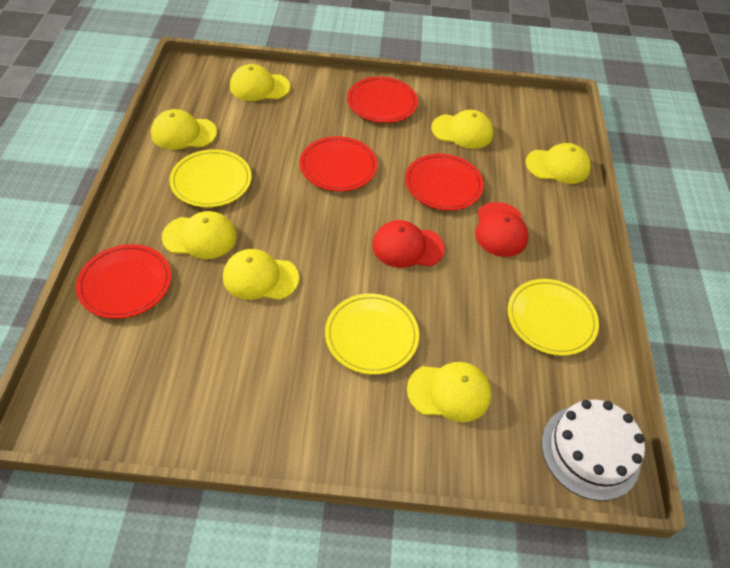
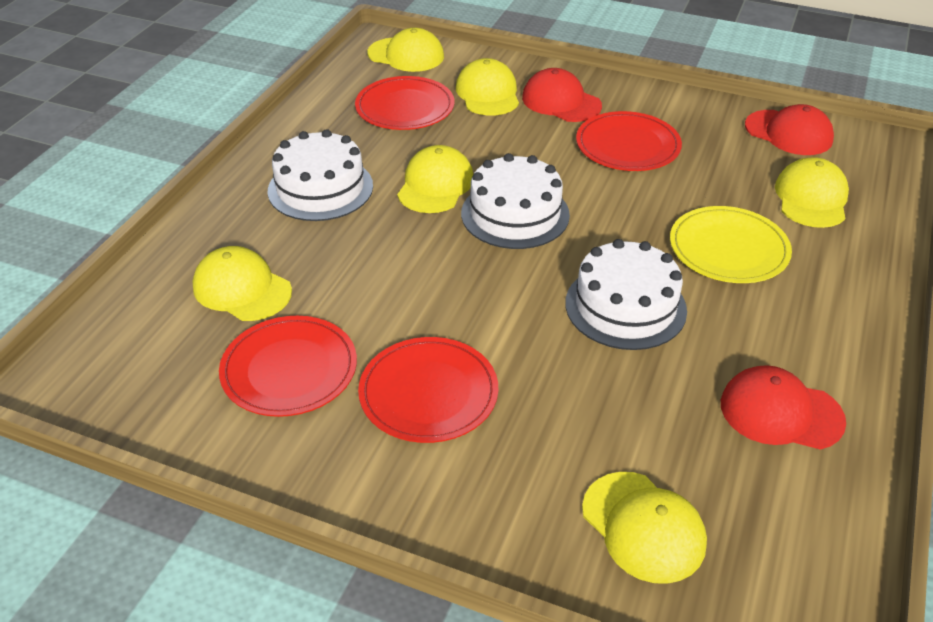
red cap: [372,220,445,268] [475,202,528,257] = 2 -> [522,68,602,122] [721,365,846,450] [745,104,834,155] = 3
white cake: [541,399,645,501] = 1 -> [268,129,373,221] [461,153,570,249] [565,239,687,350] = 3
yellow cap: [151,109,217,150] [162,211,237,259] [223,249,299,300] [230,64,290,101] [407,362,491,422] [431,110,493,149] [526,143,591,184] = 7 -> [192,246,292,321] [367,28,444,72] [397,145,473,213] [456,58,519,116] [582,472,707,584] [775,157,849,228] = 6
yellow plate: [169,149,251,207] [325,294,419,375] [508,279,599,356] = 3 -> [670,206,792,283] = 1

